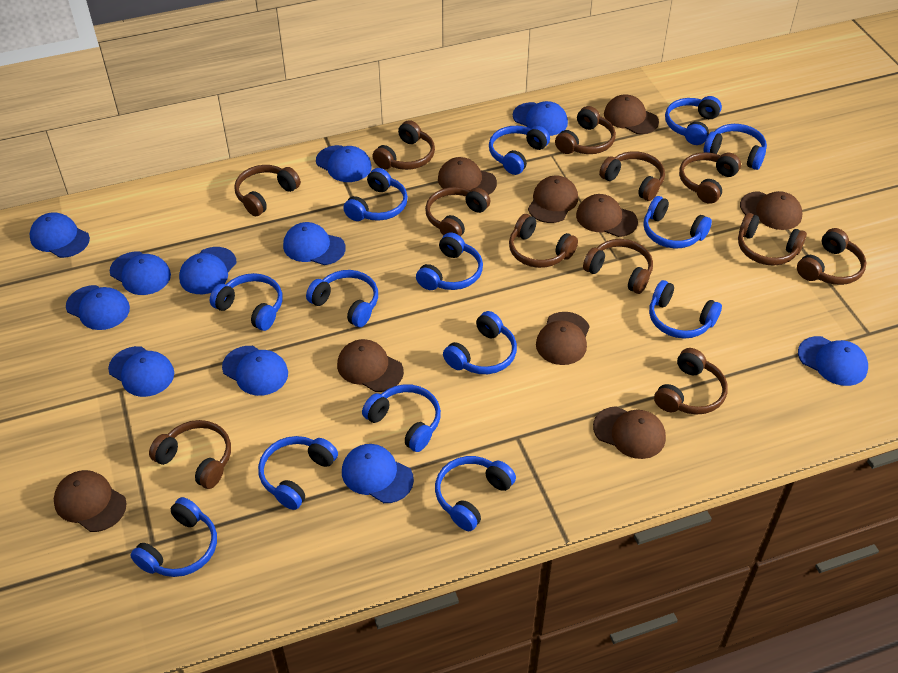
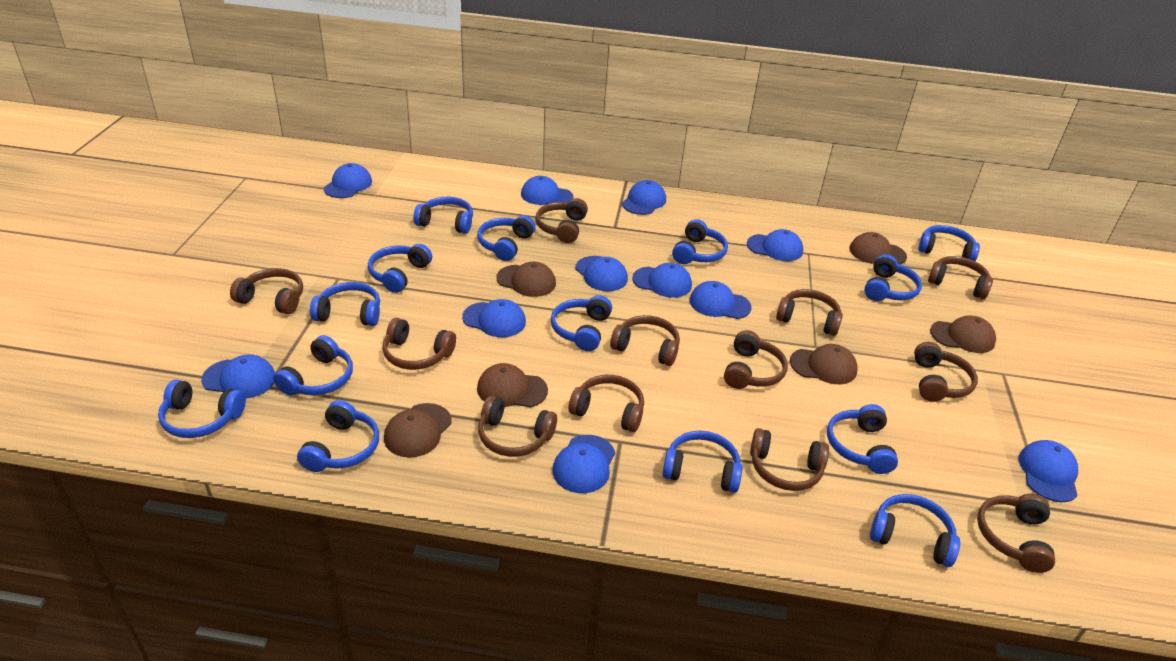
brown cap: [54,470,127,532] [337,339,404,392] [438,157,497,195] [528,176,578,223] [536,312,590,365] [576,194,638,237] [593,406,666,459] [604,94,659,134] [740,191,802,230] = 9 -> [384,403,452,458] [477,363,548,407] [496,262,556,297] [790,344,858,384] [849,232,907,264] [930,316,996,353] = 6

